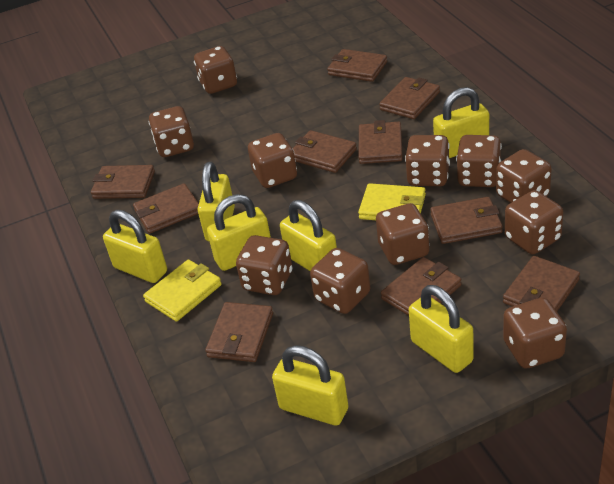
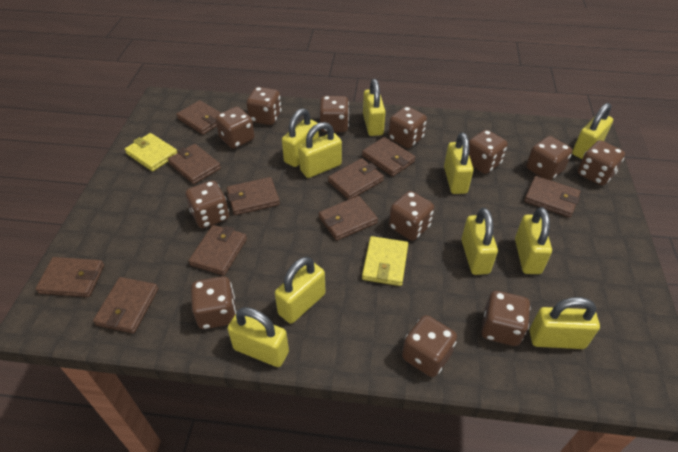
brown dice: [149,106,194,157] [194,46,237,94] [236,235,292,295] [248,133,297,188] [310,248,370,314] [376,203,429,265] [405,135,450,186] [456,135,502,187] [496,149,552,203] [503,298,567,369] [505,190,563,254] = 11 -> [185,180,229,229] [191,276,236,329] [215,107,255,149] [247,87,281,125] [319,96,349,132] [389,106,427,148] [389,191,434,241] [402,315,457,377] [469,130,508,174] [481,291,531,346] [526,136,572,180] [578,140,625,186] = 12
yellow padlock: [103,210,167,283] [198,162,235,242] [207,194,271,271] [272,345,348,426] [280,200,337,271] [409,285,474,373] [433,87,489,158] = 7 -> [227,307,289,367] [275,257,325,324] [282,109,319,167] [298,122,342,178] [363,79,386,136] [444,133,474,194] [461,208,498,275] [515,207,552,274] [530,297,600,349] [572,103,613,159] = 10

